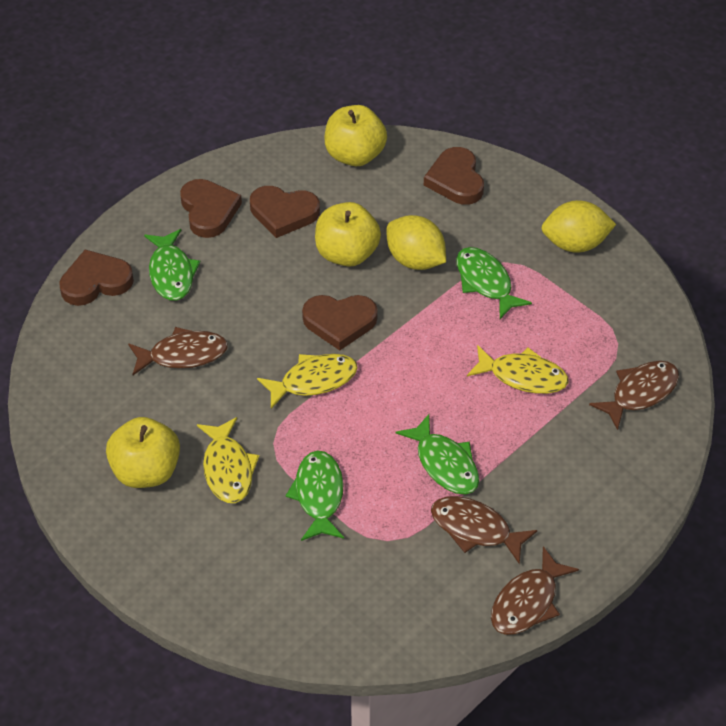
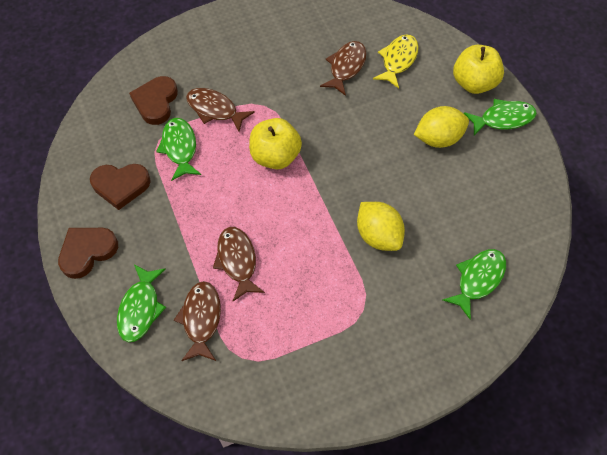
brown heart: [59,250,134,306] [180,179,242,238] [250,186,320,238] [302,295,378,351] [424,147,484,205] = 5 -> [58,228,118,279] [90,164,151,210] [129,76,178,125] = 3
yellow apple: [106,417,180,488] [315,202,381,267] [324,105,387,166] = 3 -> [249,118,302,169] [453,45,504,94] = 2
yellow fish: [197,417,259,503] [257,354,358,409] [467,345,569,394] = 3 -> [373,35,419,88] = 1

